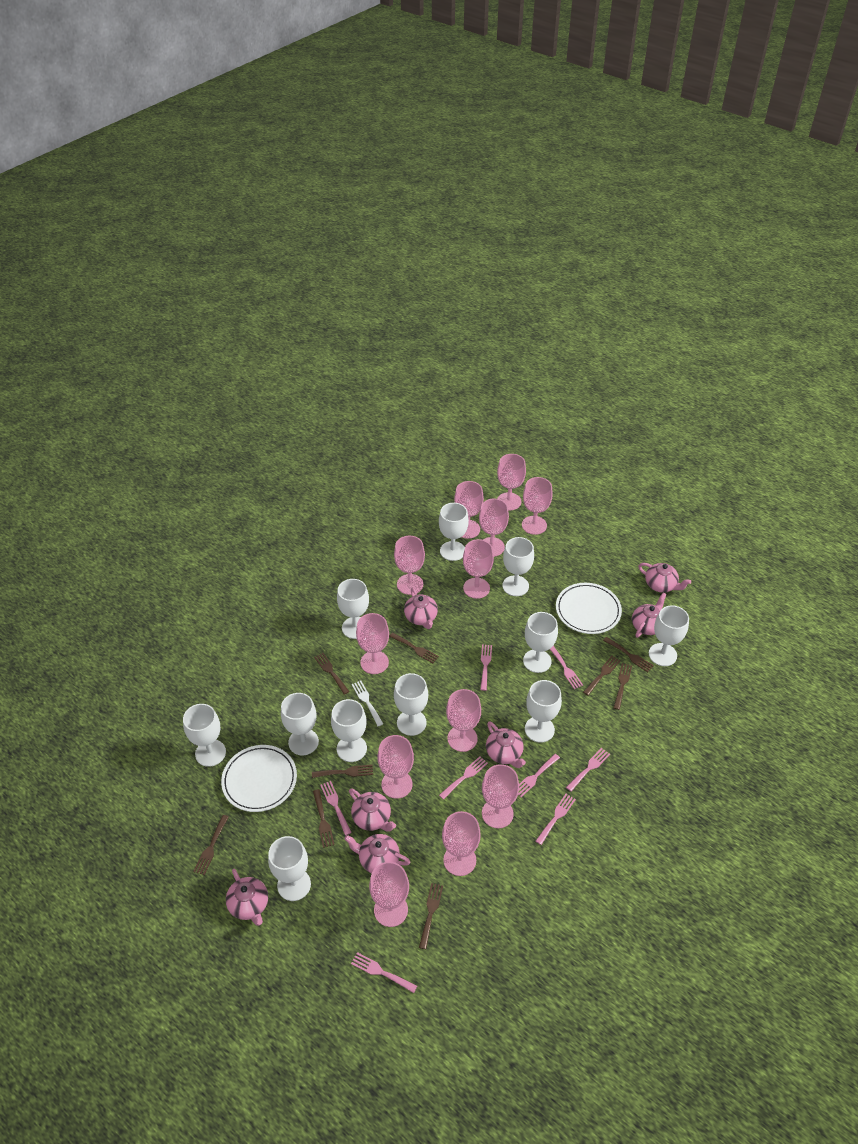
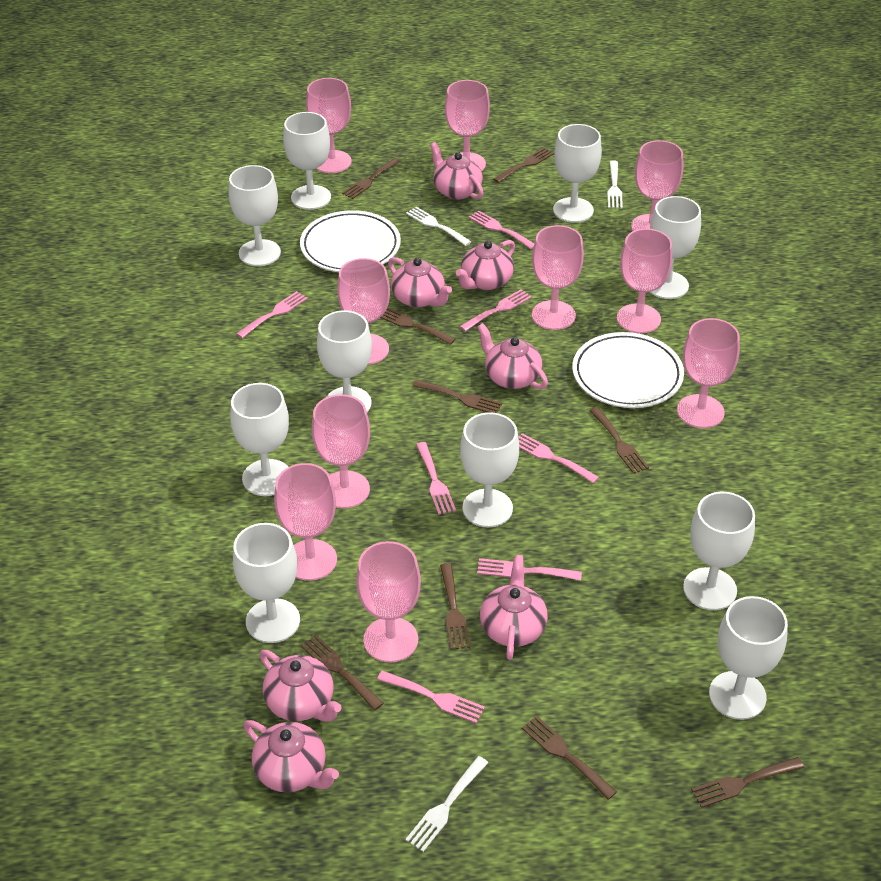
pink fork: [320,781,352,836] [351,952,417,993] [439,756,488,800] [480,644,492,691] [518,754,560,797] [536,794,576,845] [550,646,583,689] [566,748,610,792] = 8 -> [236,291,308,338] [377,670,485,724] [416,442,456,515] [459,289,532,331] [469,210,534,249] [477,558,582,581] [518,433,599,484] = 7
pink goblet: [356,613,389,674] [369,862,409,927] [377,735,414,799] [394,536,425,595] [442,811,481,876] [446,689,481,752] [454,481,484,539] [463,539,494,599] [479,499,509,557] [482,764,519,828] [497,454,526,511] [522,477,553,535] = 12 -> [274,463,337,581] [306,78,352,173] [312,394,370,508] [337,258,390,365] [356,541,421,662] [445,80,490,172] [532,225,584,330] [617,228,672,334] [631,140,683,231] [677,318,740,428] = 10
white fork: [352,680,383,726] = 1 -> [405,756,488,852] [406,207,471,246] [607,161,623,209] = 3
white goblet: [183,704,226,767] [268,836,311,901] [281,693,319,755] [331,699,367,762] [337,579,369,639] [394,673,428,736] [439,503,469,561] [502,537,534,596] [523,612,558,673] [525,680,562,743] [649,605,689,666] = 11 -> [229,165,281,266] [230,383,289,496] [233,523,300,643] [283,112,331,210] [317,310,372,412] [460,412,519,527] [553,124,602,223] [650,196,701,299] [683,492,755,610] [709,596,788,720] = 10

